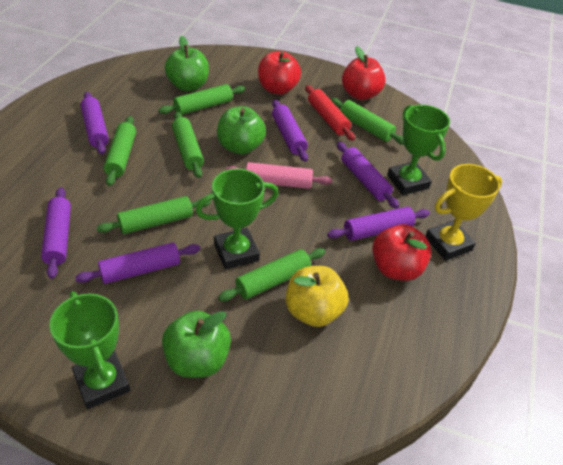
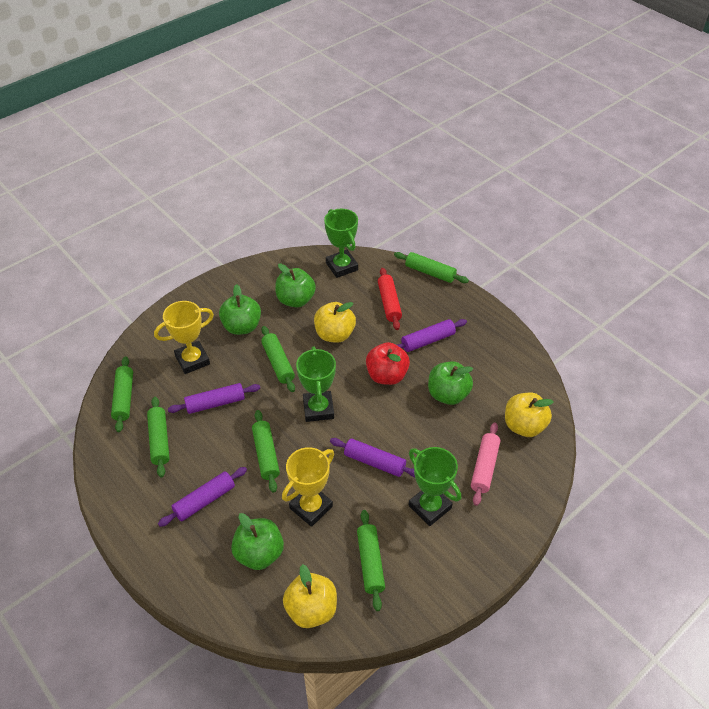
green apple: [162,311,231,378] [165,36,209,91] [217,106,266,155] = 3 -> [219,284,261,335] [231,513,284,570] [275,264,316,307] [428,361,473,405] = 4
purple rolling pin: [41,187,71,279] [75,243,200,284] [81,92,109,155] [272,99,308,162] [327,207,430,241] [337,142,399,209] = 6 -> [158,467,247,527] [168,383,260,414] [330,438,415,477] [397,319,467,352] = 4
red apple: [258,51,301,95] [342,46,386,100] [372,224,431,281] = 3 -> [366,342,410,385] = 1
yellow apple: [286,266,349,327] = 1 -> [283,564,337,628] [314,302,356,343] [505,393,554,437] = 3
yellow trophy: [425,164,502,261] = 1 -> [154,301,214,374] [282,447,334,527] = 2

